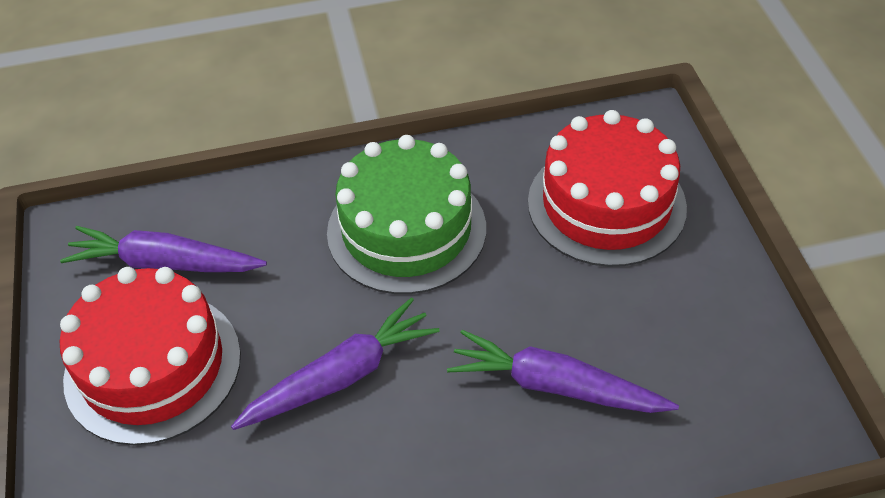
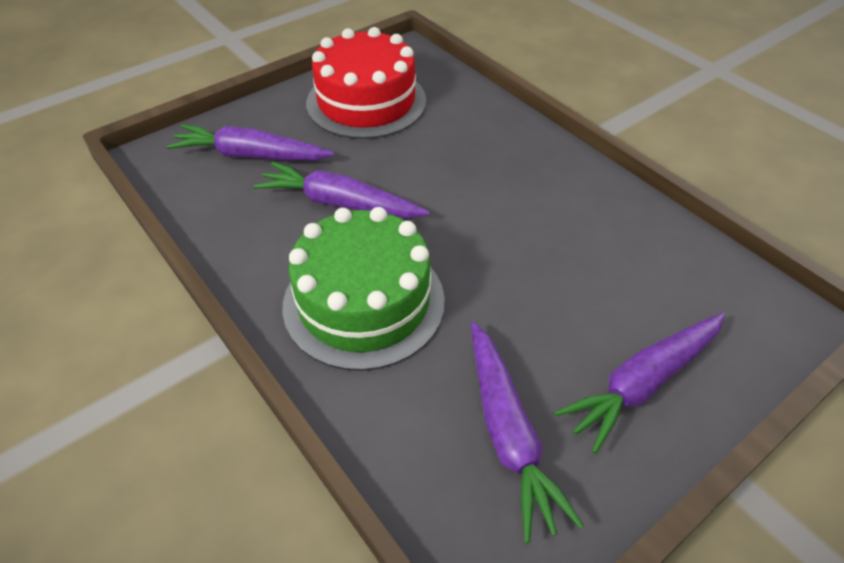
purple carrot: [60,226,267,272] [231,297,440,430] [447,330,679,413] = 3 -> [166,124,335,160] [254,162,430,218] [471,322,584,543] [554,313,725,454] = 4
red cake: [60,267,241,445] [528,110,687,267] = 2 -> [306,27,426,139] = 1

